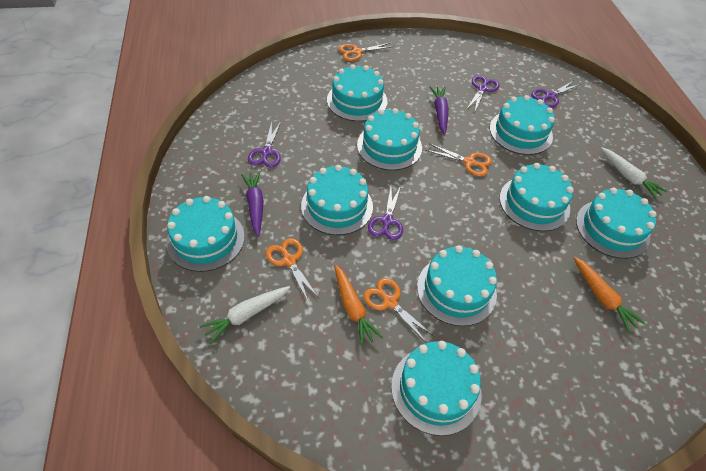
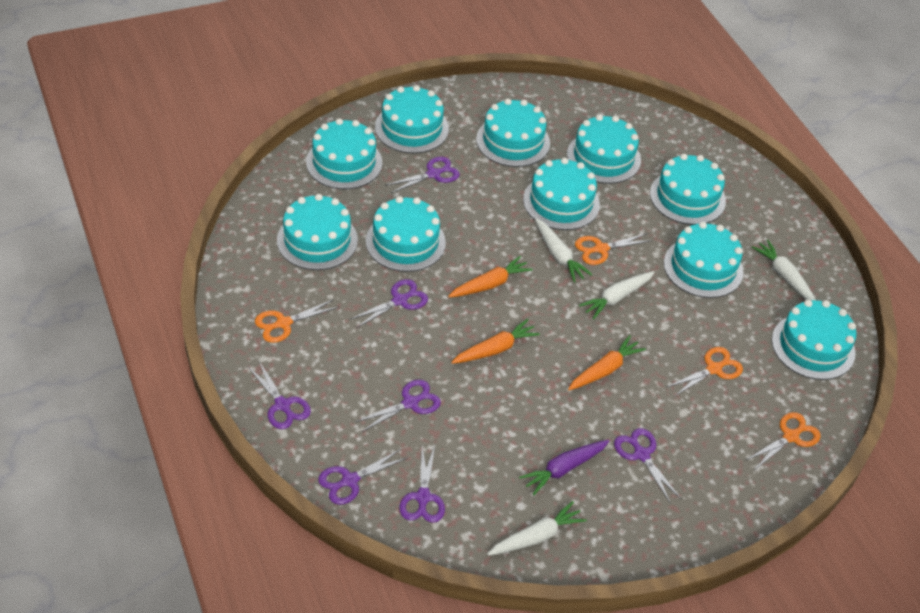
orange carrot: [334,265,383,346] [573,257,645,333] = 2 -> [448,255,533,298] [451,319,540,364] [568,335,646,390] = 3
purple carrot: [241,171,264,236] [430,86,449,134] = 2 -> [519,440,609,495] = 1
purple scissors: [248,122,281,167] [368,186,403,240] [466,75,500,111] [531,80,581,108] = 4 -> [247,361,311,429] [318,449,408,505] [349,279,428,328] [355,379,441,432] [385,157,460,193] [399,446,445,523] [614,428,681,504] = 7
turquoise cake: [166,196,245,272] [301,165,373,235] [327,64,388,121] [357,108,422,170] [391,341,482,436] [417,245,497,326] [490,95,555,155] [500,163,574,231] [576,188,657,259] = 9 -> [277,194,358,270] [306,118,382,189] [366,196,446,272] [375,85,449,153] [476,99,550,167] [523,158,600,230] [567,115,641,184] [650,154,726,225] [664,222,744,298] [772,300,857,380] = 10
white carrot: [199,286,290,344] [600,147,668,199] = 2 -> [487,501,587,556] [535,218,593,283] [579,271,655,320] [752,240,816,301] = 4

